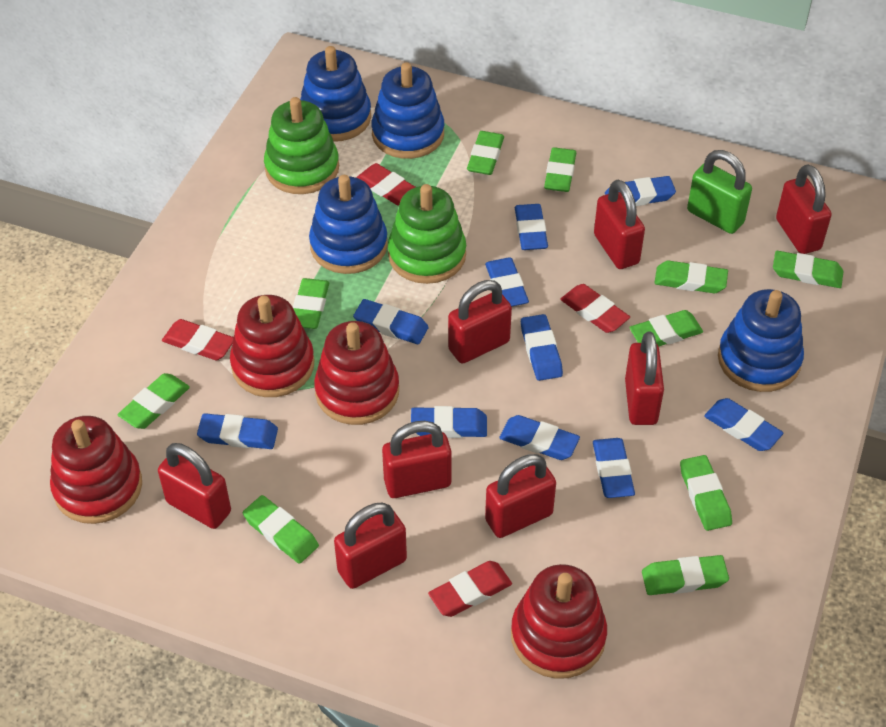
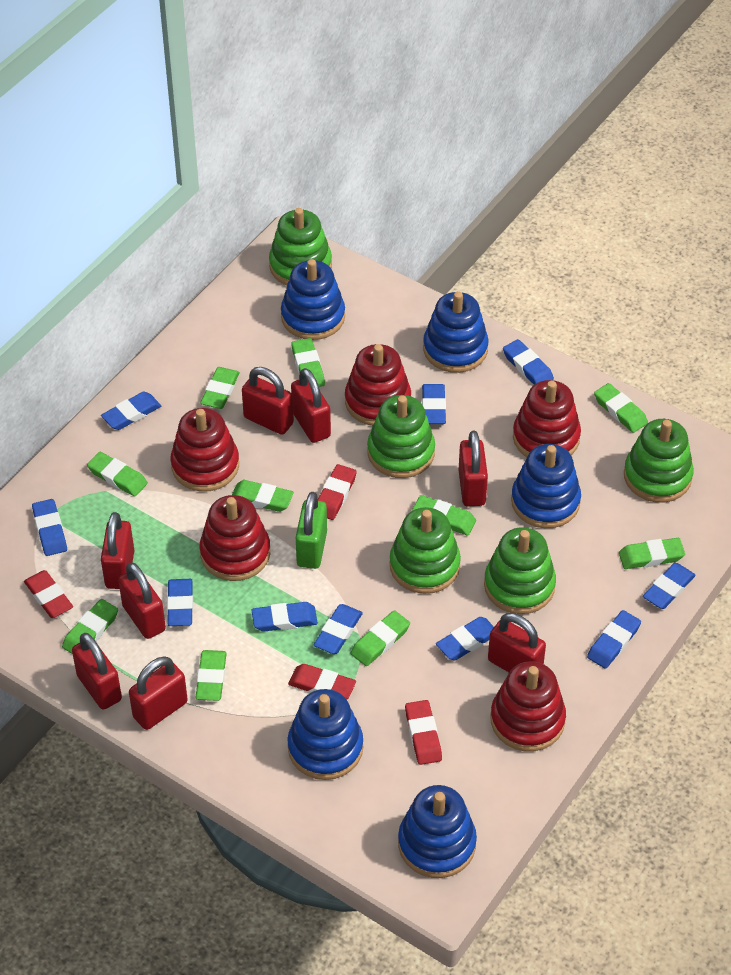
blue stacking toy: [300,46,371,142] [309,175,388,274] [371,62,444,159] [718,289,804,392] = 4 -> [281,259,345,340] [287,689,363,780] [398,785,477,878] [423,291,489,373] [511,444,581,528] = 5
green stacking toy: [264,97,339,194] [388,184,466,284] = 2 -> [269,208,332,286] [367,395,435,478] [390,507,461,594] [484,527,556,614] [624,419,694,503] = 5
red stacking toy: [50,416,142,524] [230,295,314,397] [314,321,399,425] [511,564,607,679] = 4 -> [170,408,239,492] [200,495,270,581] [345,344,411,426] [490,661,566,751] [513,380,581,457] = 5

